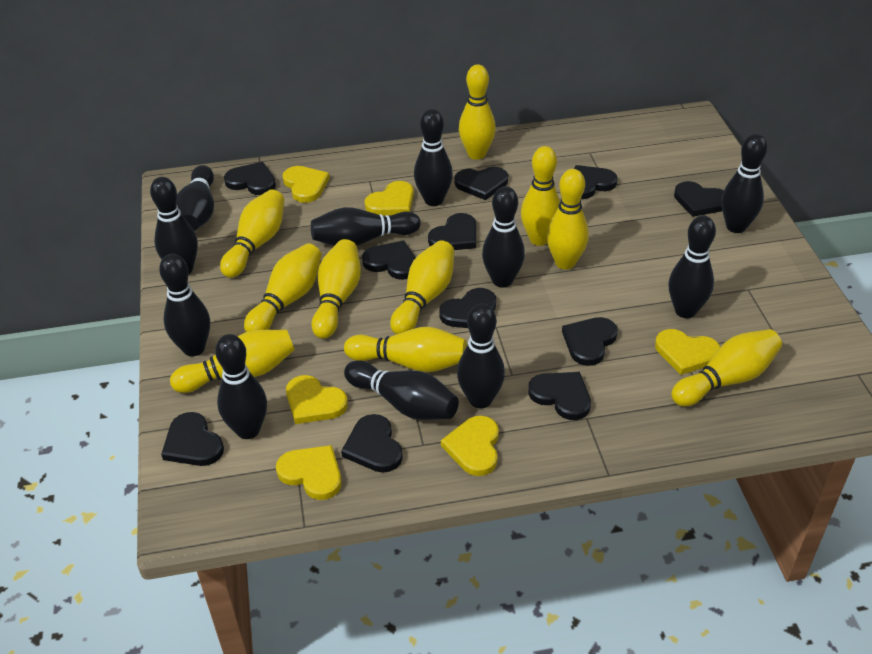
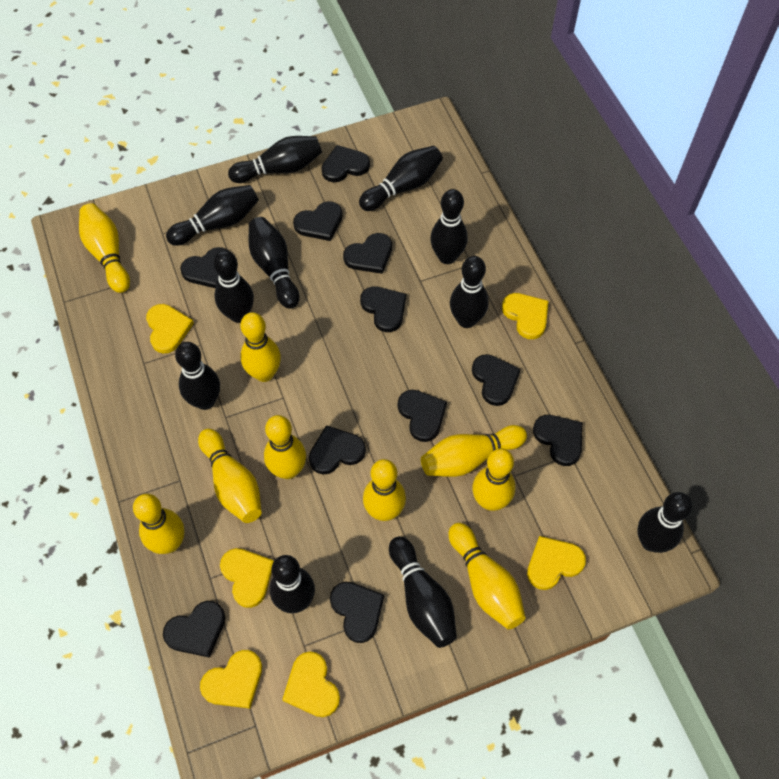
yellow bowling pin: [170,330,295,393] [220,190,284,278] [244,243,322,332] [311,239,361,339] [344,327,467,372] [390,240,454,334] [459,64,496,160] [521,146,560,246] [547,169,589,269] [671,329,782,406] = 10 -> [79,203,130,293] [133,494,184,554] [198,429,262,523] [240,312,281,382] [264,415,306,479] [363,459,406,521] [421,425,527,477] [449,523,526,629] [472,448,515,511] = 9

